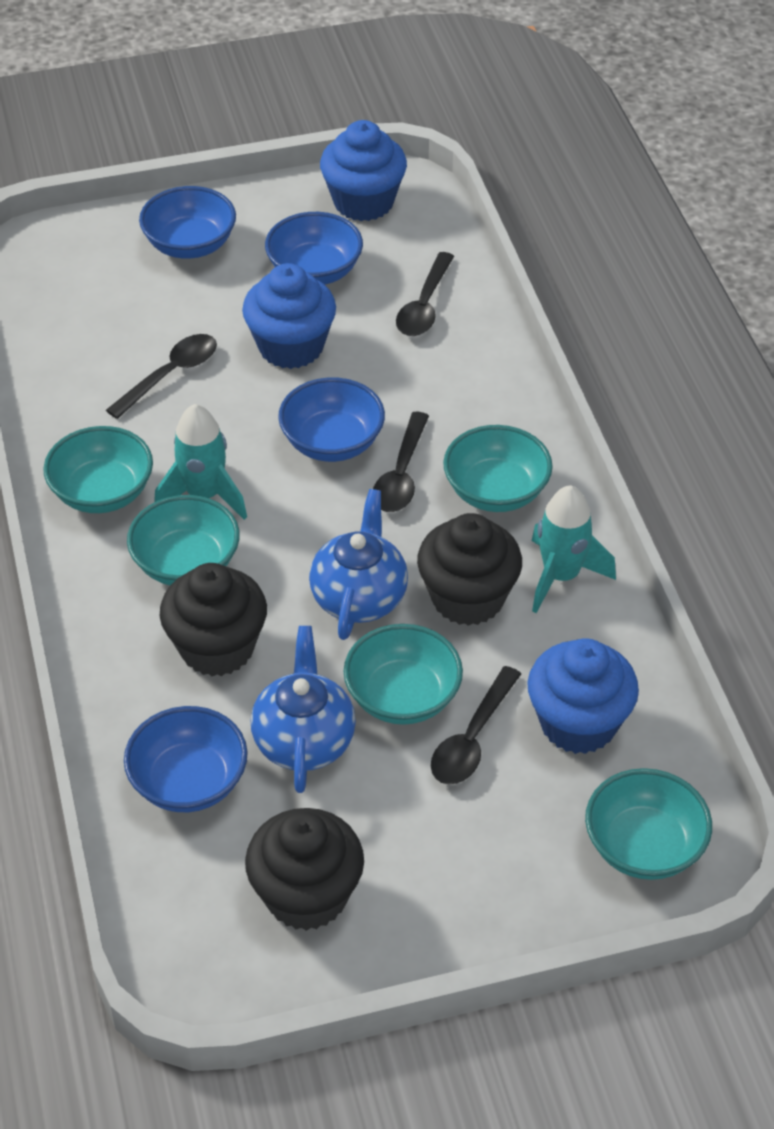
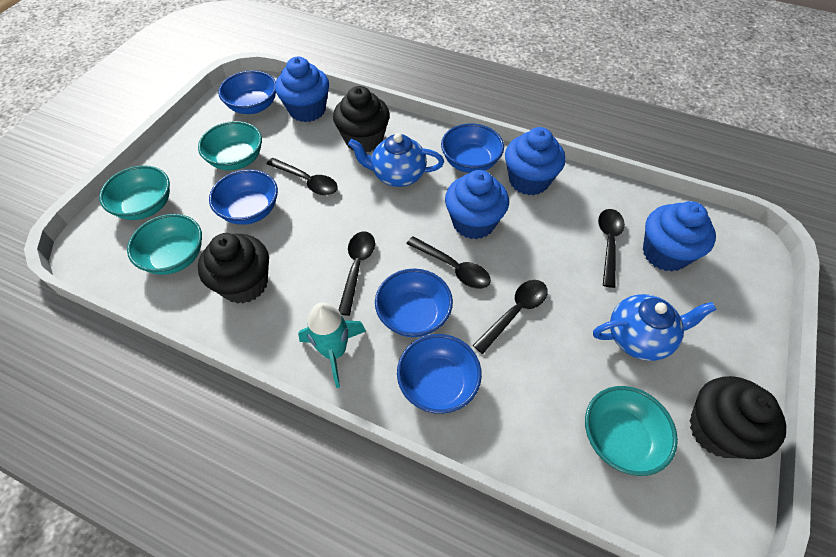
black spoon: [106,334,217,419] [373,412,429,512] [396,252,454,336] [431,666,521,784] = 4 -> [267,158,338,195] [339,232,375,316] [406,236,491,289] [473,280,548,354] [598,209,625,288] = 5
blue bowl: [124,706,248,812] [139,186,236,259] [265,212,363,285] [278,377,385,462] = 4 -> [209,170,278,225] [218,71,276,114] [375,269,453,337] [397,334,482,414] [441,124,504,173] = 5
blue cupcake: [242,263,336,369] [320,120,407,221] [527,638,639,754] = 3 -> [275,57,329,122] [445,170,509,239] [505,127,566,195] [643,201,716,272] = 4
turquoise bowl: [43,426,153,513] [127,495,240,585] [343,624,463,725] [443,425,553,512] [585,768,712,880] = 5 -> [99,165,170,220] [127,214,202,275] [198,121,262,171] [585,386,678,476] = 4
turquoise rocket: [154,404,247,520] [532,485,616,613] = 2 -> [298,302,366,388] = 1

